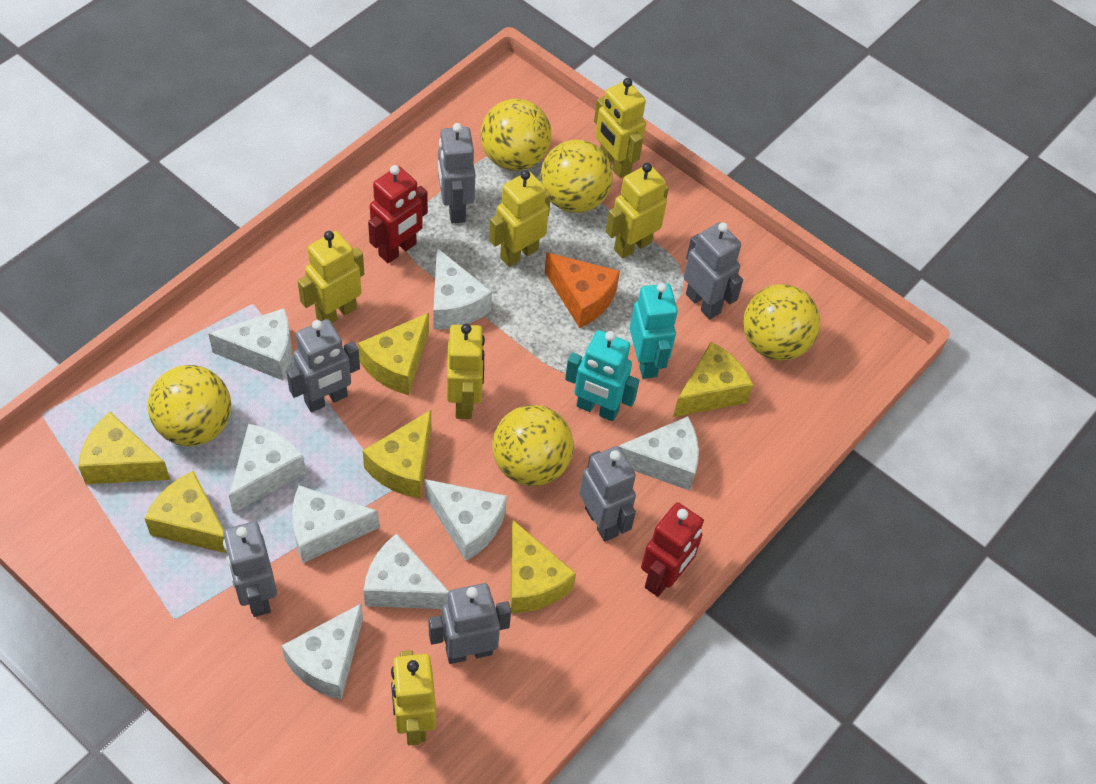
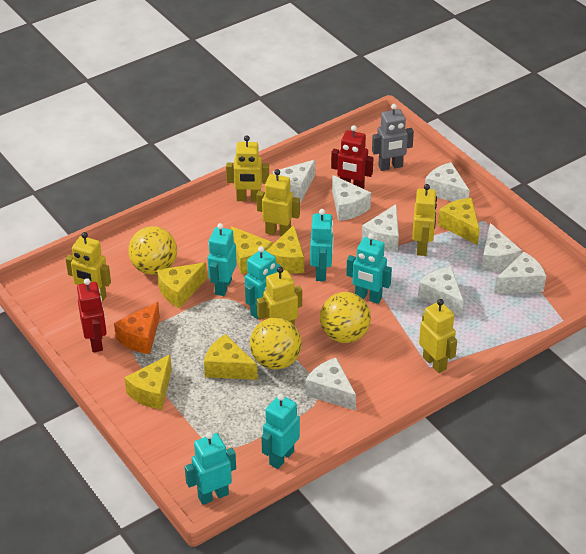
grey robot: [223,522,277,617] [286,319,360,412] [429,583,511,664] [438,123,475,223] [580,446,636,542] [683,222,743,319] = 6 -> [372,104,414,171] = 1
turquoise robot: [565,330,639,421] [630,283,678,379] = 2 -> [185,432,236,505] [208,223,237,296] [245,246,281,319] [261,394,300,469] [310,209,334,281] [346,233,392,304] = 6
yellow ball: [148,365,231,447] [480,99,552,171] [492,405,574,486] [540,140,613,213] [743,284,820,361] = 5 -> [128,226,177,275] [250,317,302,370] [320,292,371,343] = 3

